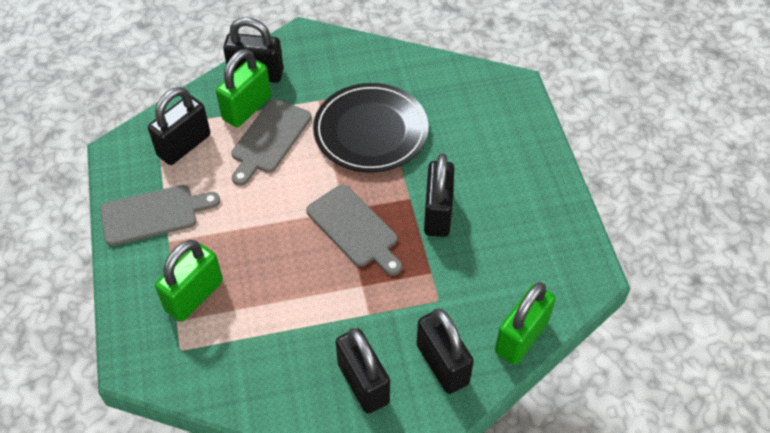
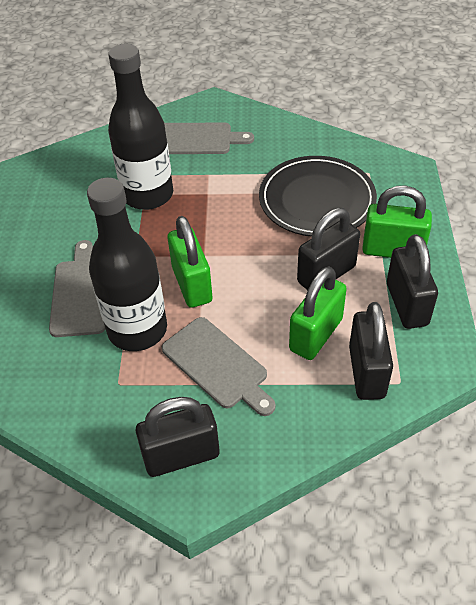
black bottle: none = 0 -> [87,177,167,351] [108,44,173,210] = 2
black padlock: [148,87,210,165] [223,17,284,83] [336,328,390,414] [417,309,474,394] [424,154,455,237] = 5 -> [136,397,220,477] [297,208,360,290] [349,302,393,400] [387,234,438,329] = 4

